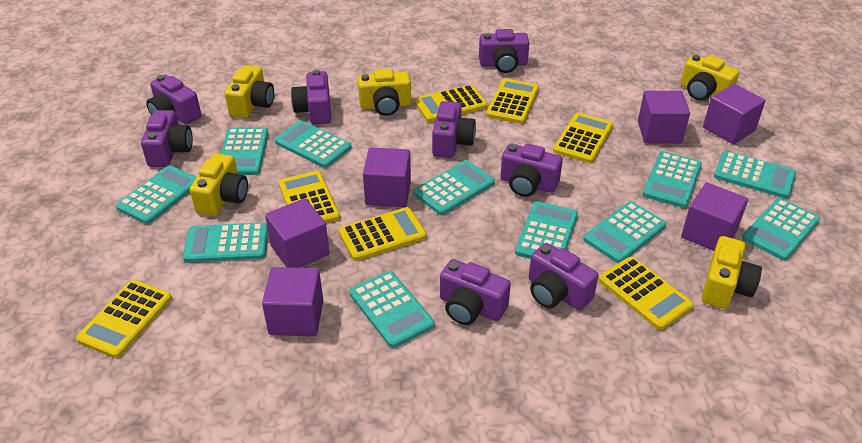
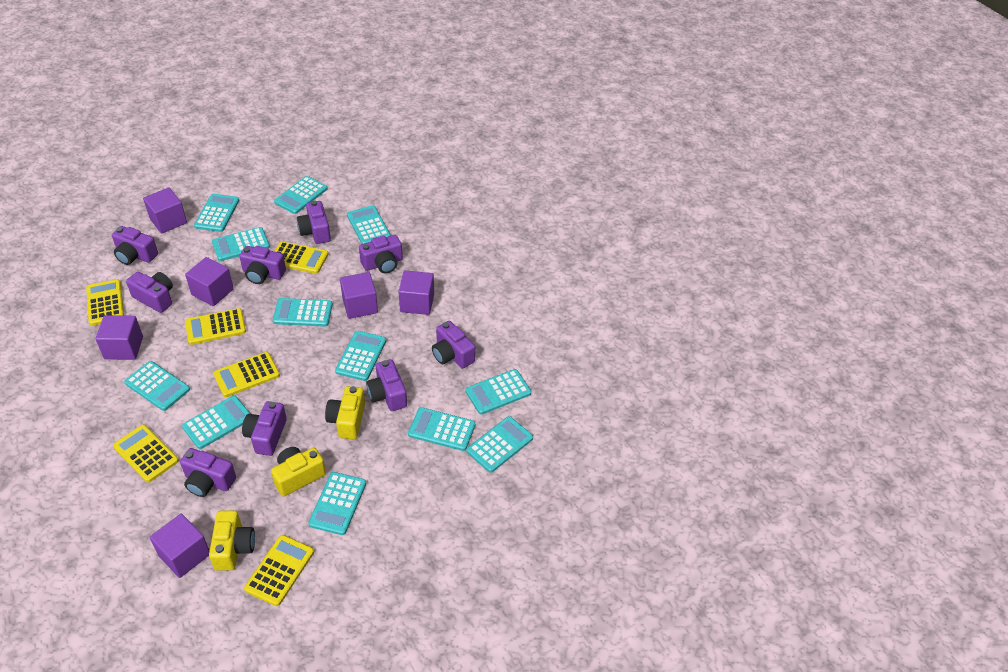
purple camera: [141,110,193,167] [146,75,201,125] [291,70,331,125] [432,101,476,158] [440,259,511,325] [479,29,529,73] [500,143,563,197] [529,243,599,310] = 8 -> [112,226,158,265] [126,272,173,313] [180,448,236,497] [239,246,286,284] [242,401,287,456] [297,201,331,244] [359,235,403,273] [366,359,407,411] [432,321,475,369] = 9
turquoise calculator: [116,165,197,224] [183,222,268,263] [220,127,268,175] [274,120,352,168] [349,271,434,348] [414,160,495,215] [515,201,578,259] [583,201,666,263] [643,151,702,208] [714,151,796,198] [742,198,820,261] = 11 -> [124,361,190,411] [182,395,251,449] [194,194,239,232] [212,227,270,261] [273,298,333,327] [274,176,328,214] [308,472,366,535] [335,331,386,381] [347,205,391,244] [408,407,475,451] [465,369,531,415] [467,416,533,473] = 12
yellow calculator: [76,280,172,358] [278,171,340,223] [339,207,427,261] [414,85,488,122] [486,79,539,124] [553,112,613,163] [598,256,694,330] = 7 -> [86,279,124,326] [113,424,179,483] [185,308,246,345] [213,352,280,397] [244,535,314,606] [274,242,328,274] = 6
yellow camera: [190,153,248,216] [225,65,274,118] [358,68,411,116] [681,55,739,101] [701,236,762,309] = 5 -> [209,510,255,571] [271,447,326,496] [325,386,365,439] = 3

